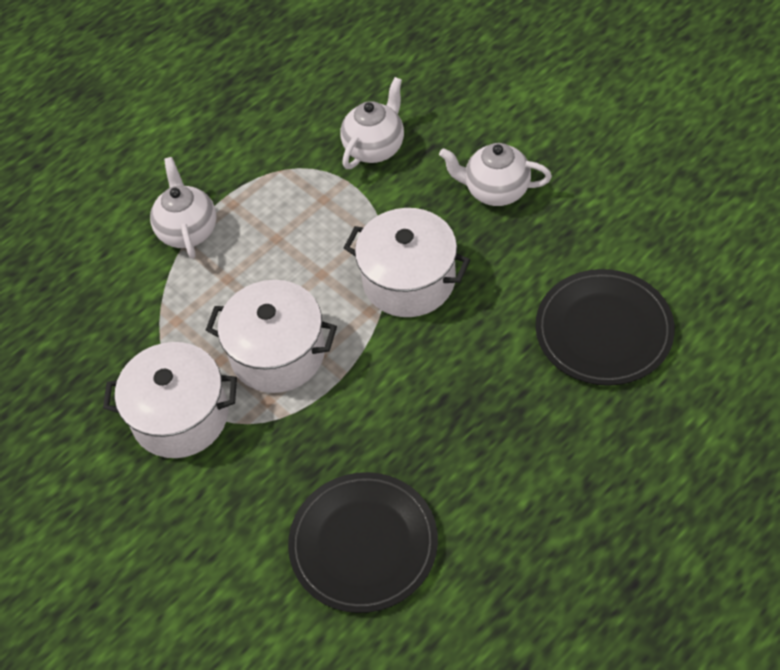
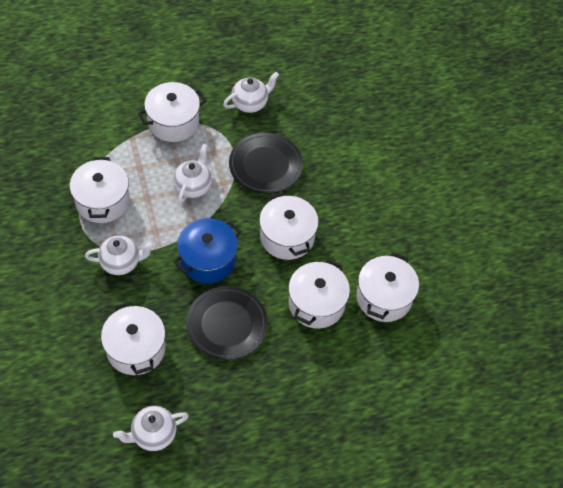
blue pot: none = 0 -> [173,218,241,284] = 1
white pot: [103,342,237,458] [206,280,337,393] [344,208,470,317] = 3 -> [70,157,130,223] [101,301,165,375] [138,82,206,142] [259,192,319,260] [288,259,350,328] [356,252,419,322] = 6
white teapot: [150,157,217,259] [340,77,404,169] [439,143,552,206] = 3 -> [85,236,154,275] [113,406,189,451] [173,144,212,204] [223,72,279,113] = 4

